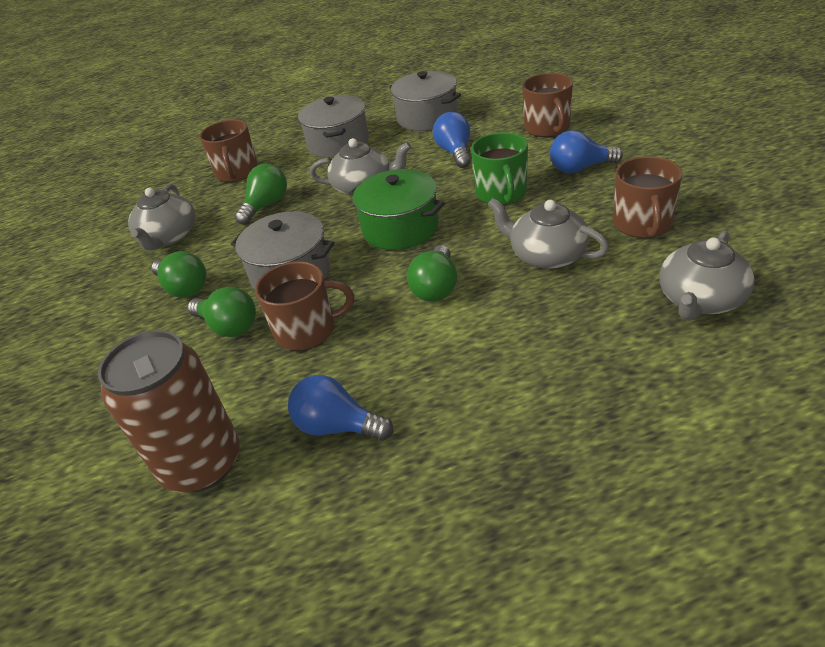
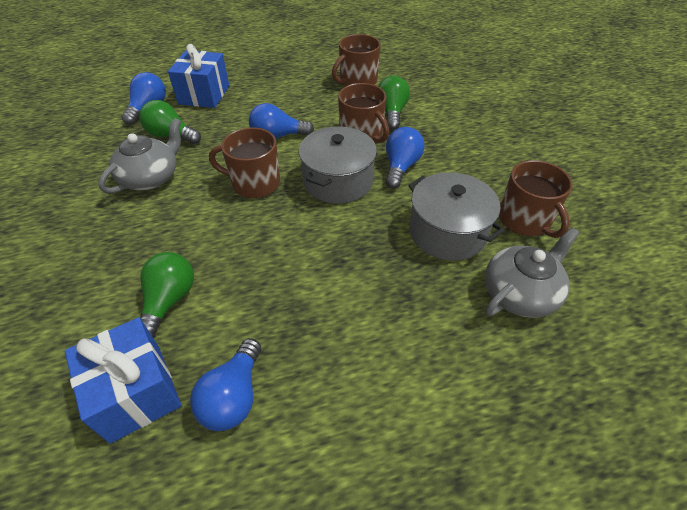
blue gift: none = 0 -> [65,317,181,444] [168,44,229,108] = 2
blue light bulb: [288,375,394,441] [433,112,471,168] [550,130,623,173] = 3 -> [121,72,166,125] [190,338,261,431] [249,103,314,139] [385,127,425,189] = 4
brown can: [98,330,240,493] = 1 -> none = 0
green light bulb: [152,251,207,298] [188,287,256,337] [235,164,287,225] [407,245,457,302] = 4 -> [139,100,201,144] [140,252,194,338] [378,76,410,130] = 3
green mug: [471,132,528,205] = 1 -> none = 0
green pot: [349,169,445,250] = 1 -> none = 0
grey pot: [231,211,334,290] [298,95,369,158] [390,71,461,131] = 3 -> [299,126,377,204] [408,172,504,261] = 2
grey teapot: [128,184,196,251] [310,138,411,196] [488,198,609,269] [659,231,755,320] = 4 -> [98,118,181,194] [485,228,579,318] = 2

